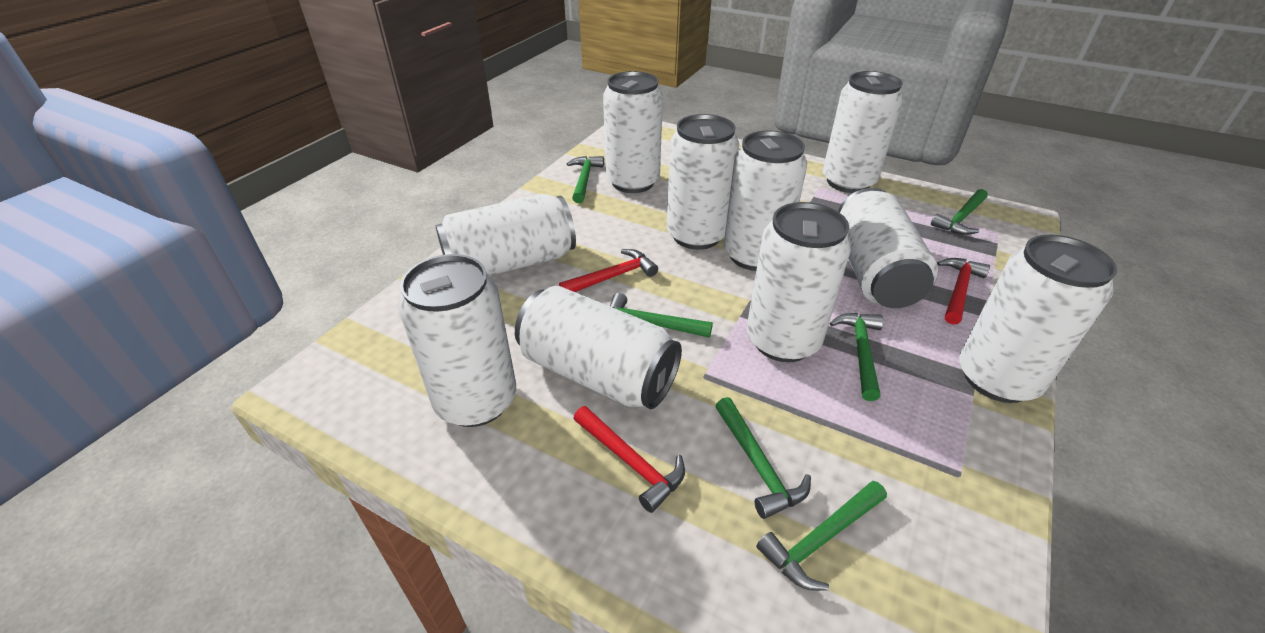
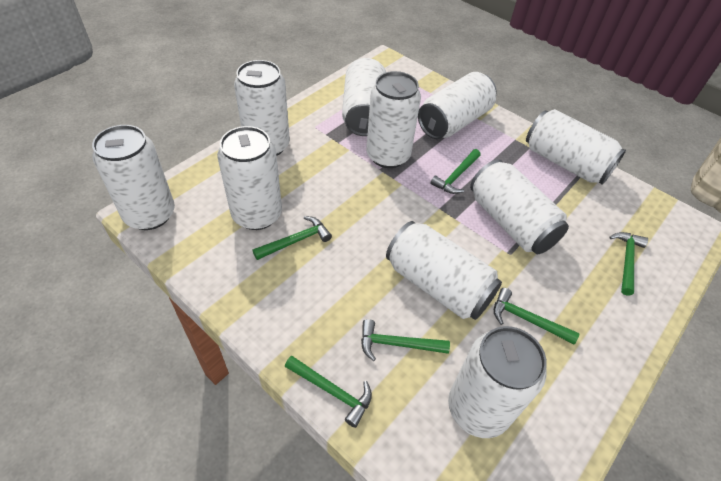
red hammer: [559,249,658,292] [573,406,685,513] [937,258,990,325] = 3 -> none = 0

